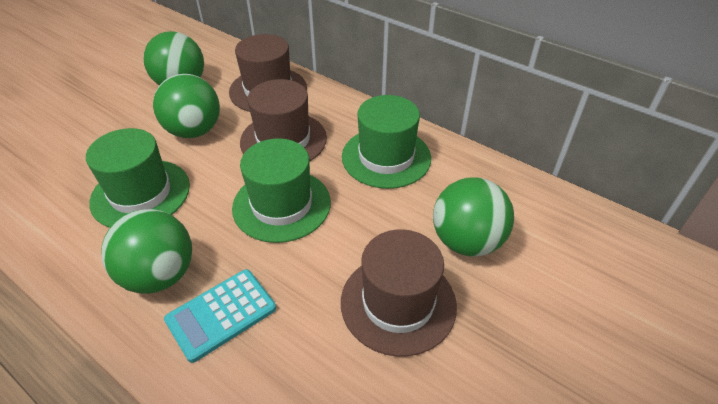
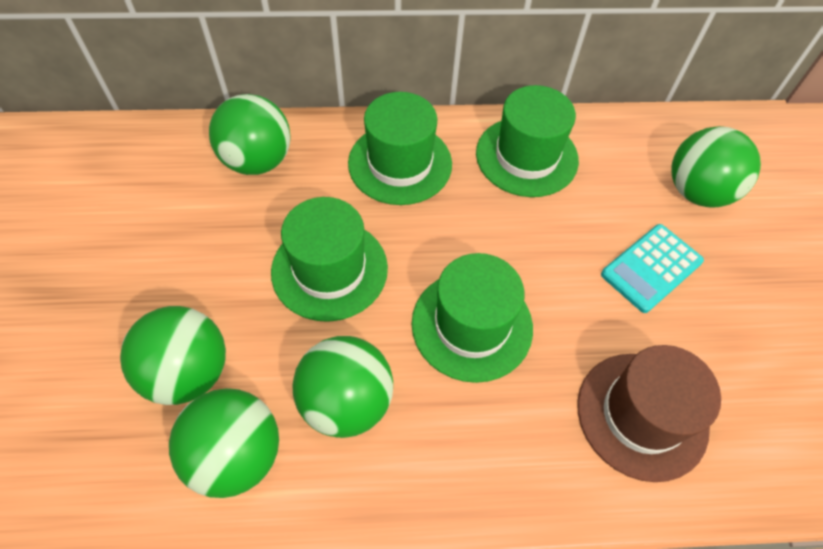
brown hat: [229,34,307,112] [240,79,327,162] [341,229,457,357] = 3 -> [577,345,721,482] = 1
green ball: [101,209,192,294] [143,31,204,85] [153,74,220,138] [433,178,514,257] = 4 -> [120,306,226,405] [169,388,279,498] [209,94,291,175] [293,336,393,438] [672,126,761,207] = 5
green hat: [86,128,190,228] [232,138,331,243] [342,95,431,189] = 3 -> [271,197,388,322] [348,92,452,205] [412,253,533,383] [476,85,579,197] = 4

